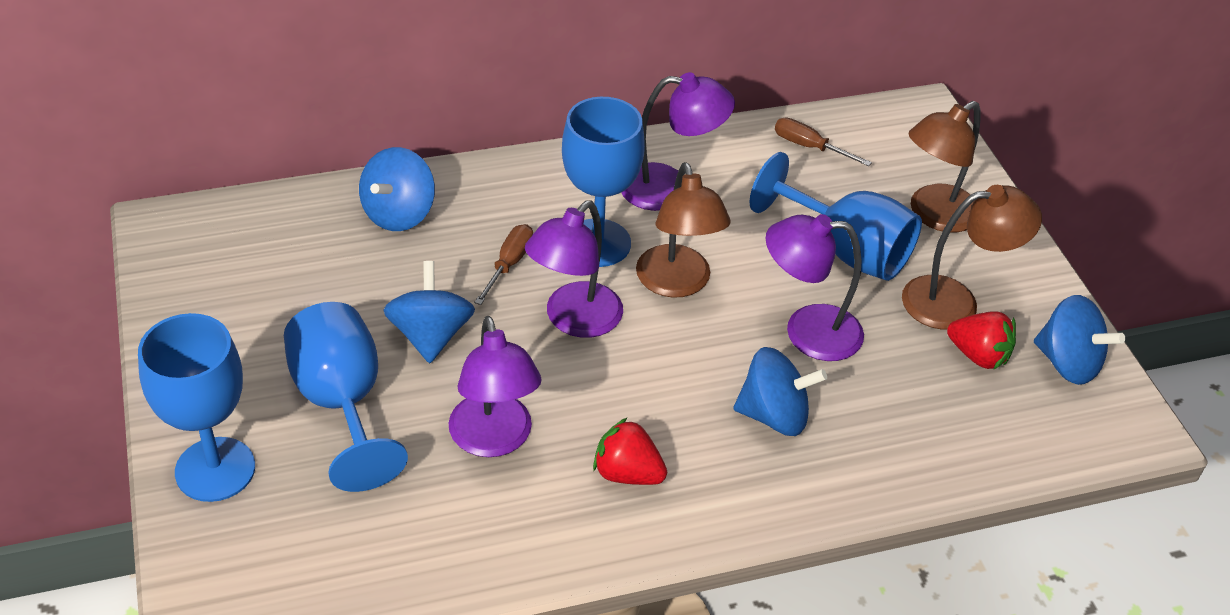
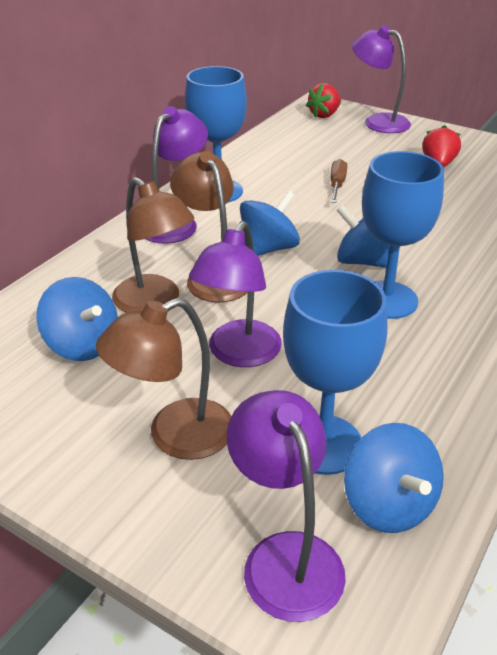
blue goblet: [138,313,255,502] [284,302,408,492] [562,97,645,267] [750,152,922,281] = 4 -> [185,66,247,202] [283,270,387,475] [362,151,444,319] = 3
brown screwdriver: [474,224,533,305] [775,117,872,166] = 2 -> [331,159,347,203] = 1

